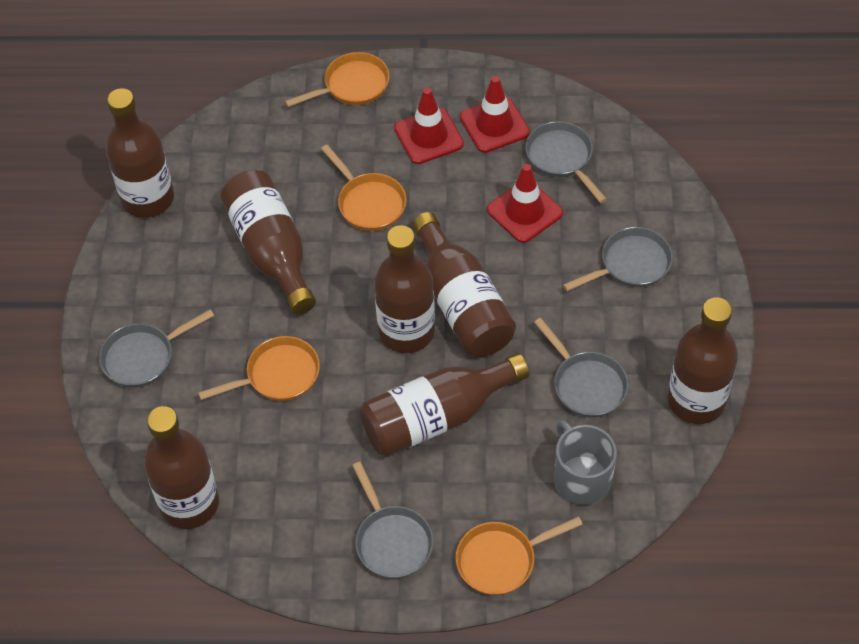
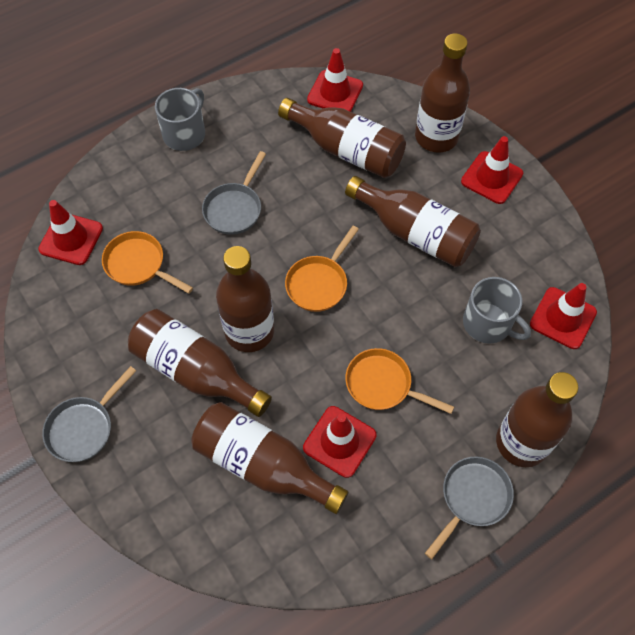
grey mug: [554,420,617,505] = 1 -> [155,88,205,151] [463,277,531,344] = 2
grey pan: [99,309,214,388] [352,462,433,579] [525,121,607,203] [534,318,629,418] [563,227,673,291] = 5 -> [42,366,136,462] [202,151,266,235] [425,456,514,559] = 3
orange pan: [198,336,320,401] [285,52,390,107] [321,145,406,231] [456,516,583,595] = 4 -> [102,231,193,294] [285,226,359,312] [345,348,454,414] = 3
red traffic cone: [394,88,464,164] [460,76,530,153] [487,164,563,243] = 3 -> [38,200,103,265] [303,406,377,478] [307,48,363,112] [461,136,523,204] [530,283,597,349] = 5

